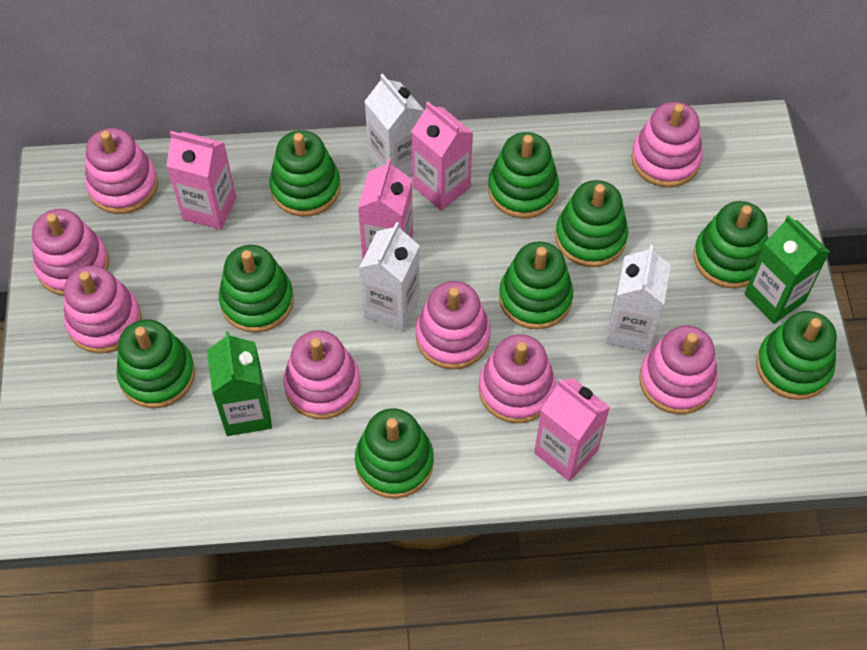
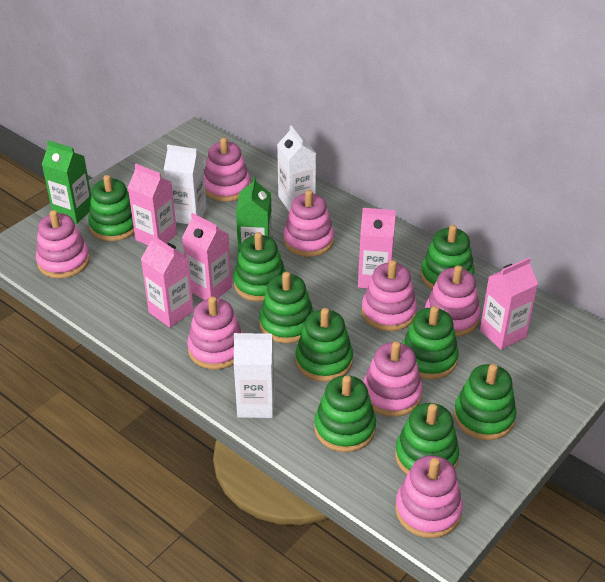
pink carton: [166,131,236,230] [358,159,413,259] [411,102,473,211] [534,377,610,481] = 4 -> [128,164,177,245] [141,235,194,328] [182,213,232,300] [358,208,396,288] [480,257,538,350] = 5

